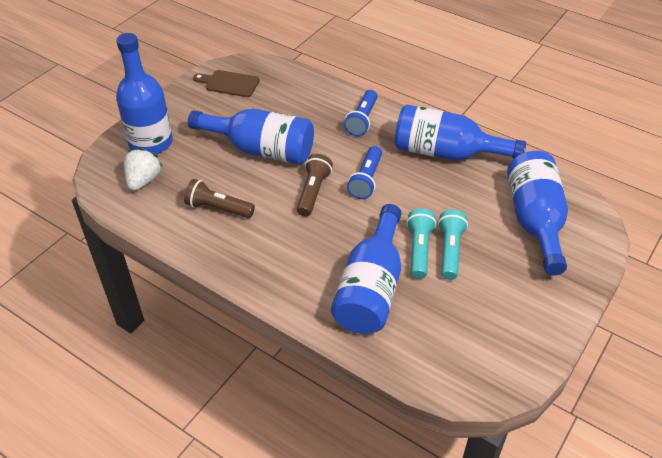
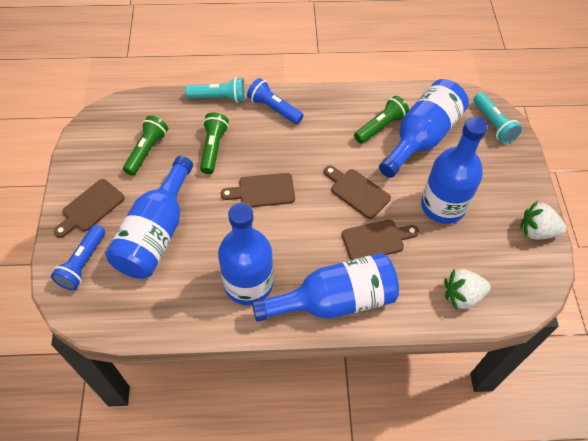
brown cutting board: [193,70,259,97] = 1 -> [54,179,125,238] [221,173,295,207] [324,166,391,219] [342,219,419,260] = 4
brown flashlight: [184,179,255,218] [297,154,333,216] = 2 -> none = 0
green flashlight: none = 0 -> [123,116,168,176] [200,112,229,174] [354,96,409,144] = 3
white strawberry: [124,148,162,191] = 1 -> [444,269,491,310] [520,201,567,239] = 2

